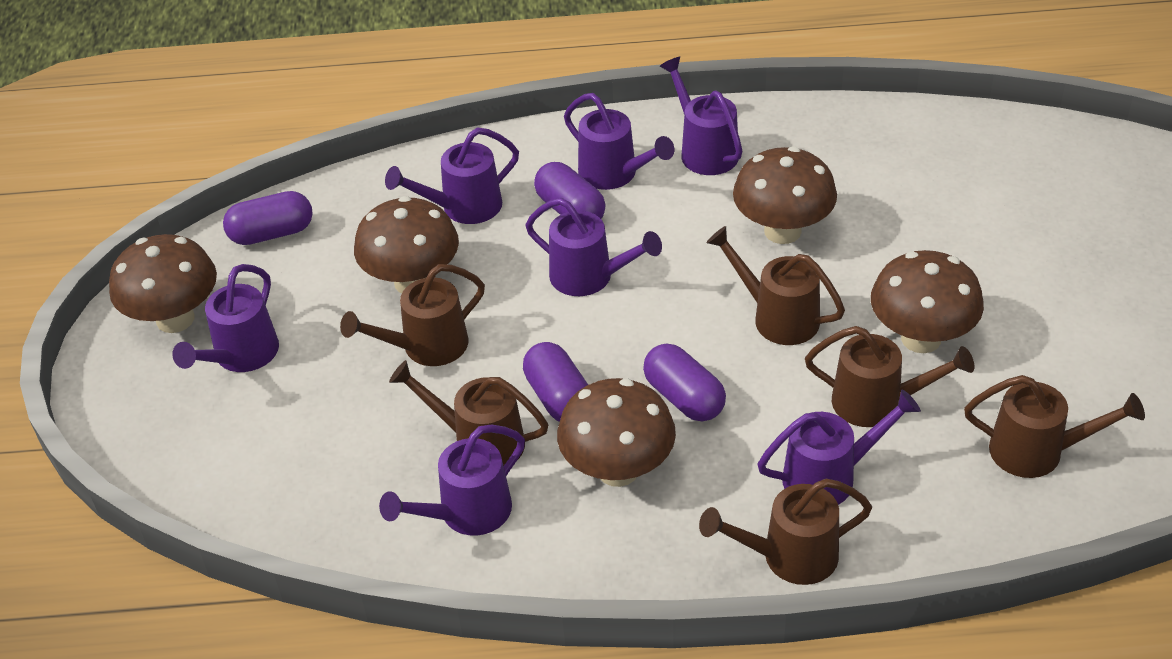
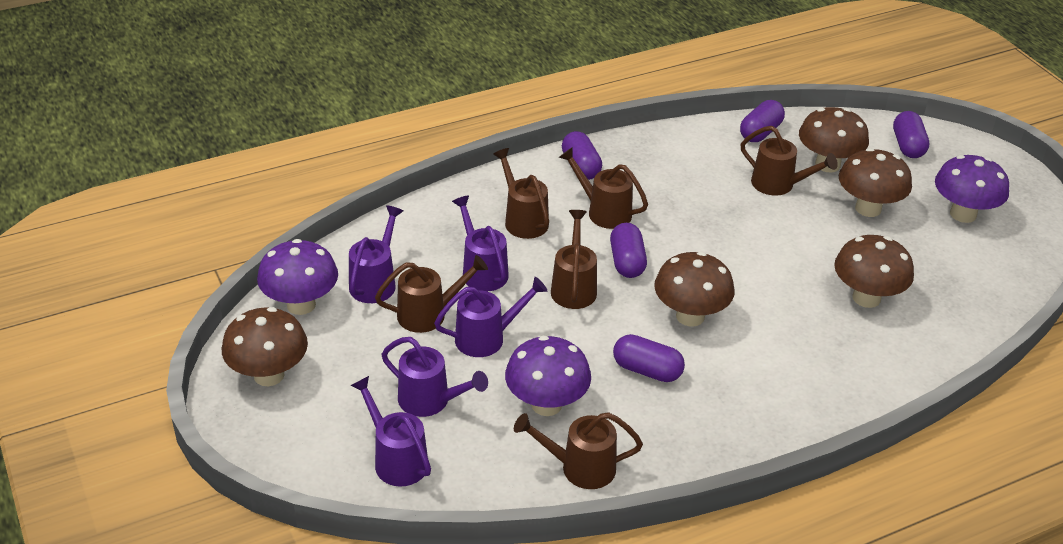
purple capsule: [223,191,313,245] [523,342,588,422] [534,162,605,219] [643,343,726,422] = 4 -> [562,131,602,180] [610,223,647,278] [613,334,685,382] [740,100,785,142] [893,111,929,158] = 5
purple mushroom: none = 0 -> [257,239,338,315] [505,335,591,416] [935,155,1009,223] = 3
purple watering can: [172,264,279,372] [379,425,525,536] [385,127,519,224] [525,198,662,296] [564,93,674,190] [660,57,742,175] [757,390,921,505] = 7 -> [349,205,403,303] [350,376,431,486] [381,337,488,417] [434,277,547,357] [452,196,509,291] = 5

